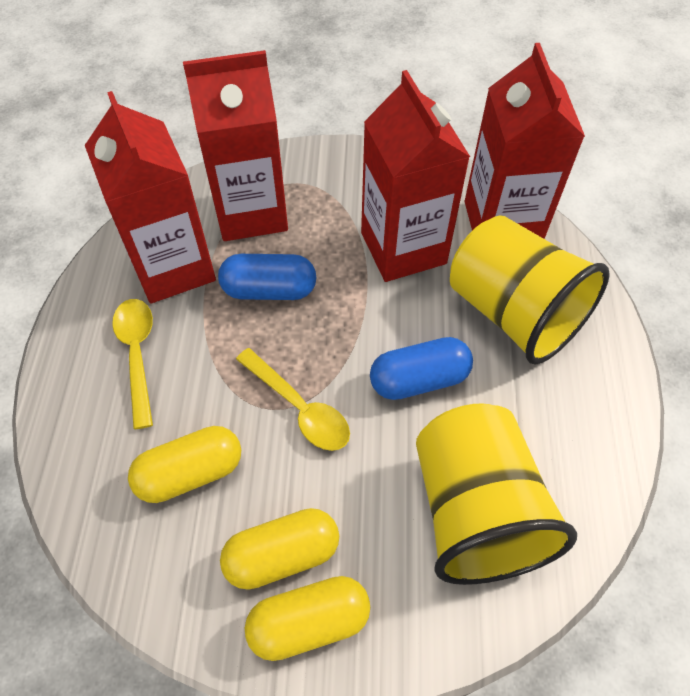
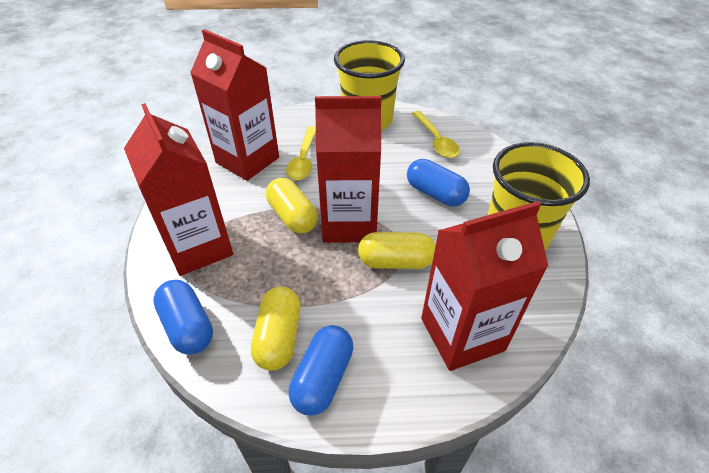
blue capsule: [218,254,316,300] [370,337,473,400] = 2 -> [153,280,213,355] [289,325,353,416] [407,159,470,206] = 3

